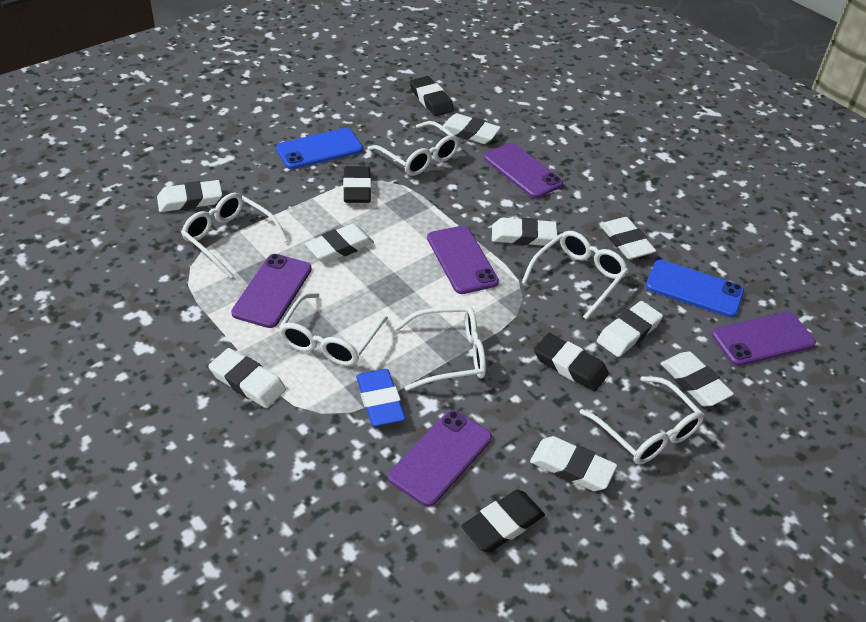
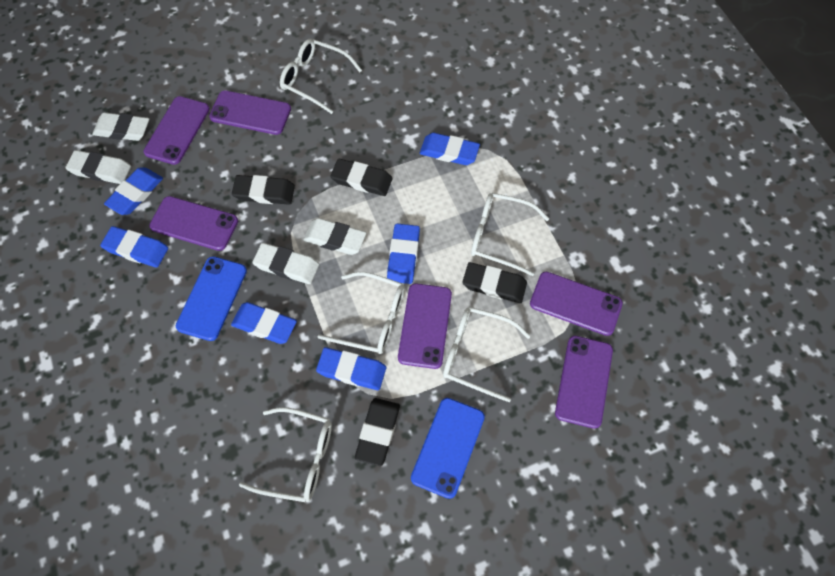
blue eraser: [356,369,405,426] = 1 -> [100,226,168,268] [104,168,163,215] [231,302,297,344] [316,347,386,390] [387,224,420,284] [420,133,480,165] = 6
purple phone: [231,254,312,328] [388,410,492,507] [427,226,499,294] [484,143,563,198] [712,312,816,366] = 5 -> [144,96,210,165] [149,196,238,251] [209,90,291,135] [398,283,452,369] [530,272,623,336] [555,336,613,429] = 6
white eraser: [157,180,223,212] [208,348,286,408] [305,224,374,263] [441,113,501,144] [492,218,557,246] [530,436,617,491] [597,301,663,357] [600,217,656,259] [660,351,734,406] = 9 -> [65,150,131,184] [92,112,149,141] [252,243,319,284] [303,218,366,255] = 4
white glasses: [181,193,288,278] [278,293,388,366] [367,121,459,176] [394,306,486,391] [521,231,628,320] [579,376,704,464] = 6 -> [239,407,332,502] [280,39,362,114] [317,272,405,354] [443,307,530,402] [471,193,549,276] = 5

